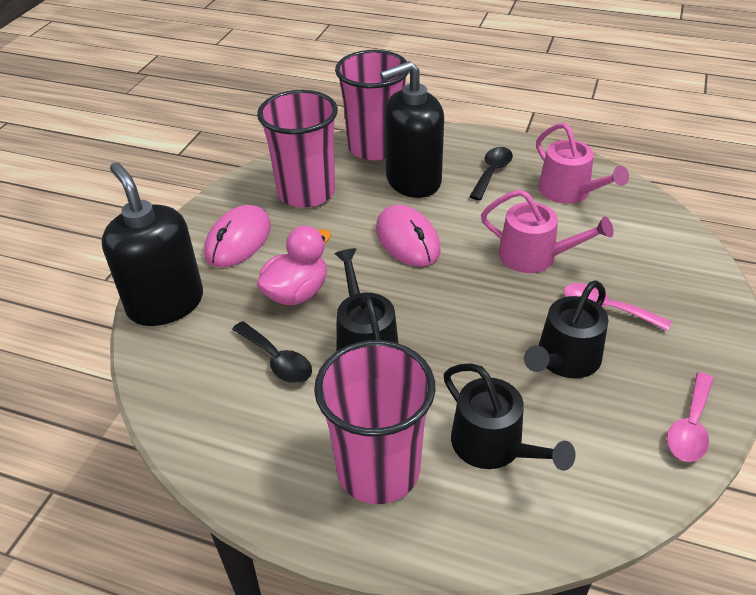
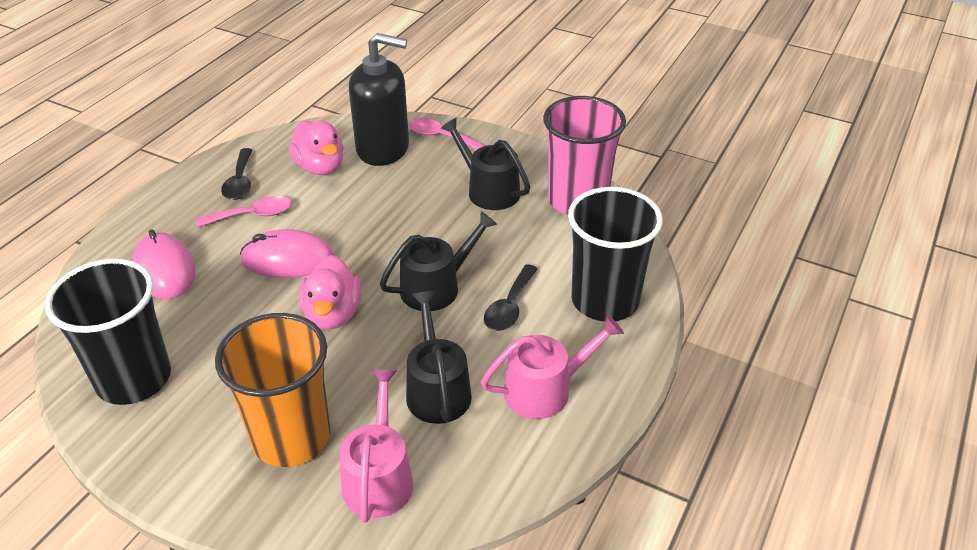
black cup: none = 0 -> [45,259,171,405] [568,187,663,322] = 2
black soap dispenser: [102,162,203,326] [380,61,444,198] = 2 -> [349,33,409,166] = 1
orange cup: none = 0 -> [215,313,331,467] = 1
pink cup: [257,90,338,207] [314,340,436,504] [335,50,409,160] = 3 -> [543,96,626,215] = 1
pink duck: [257,226,331,305] = 1 -> [288,121,344,175] [299,255,361,330] = 2

